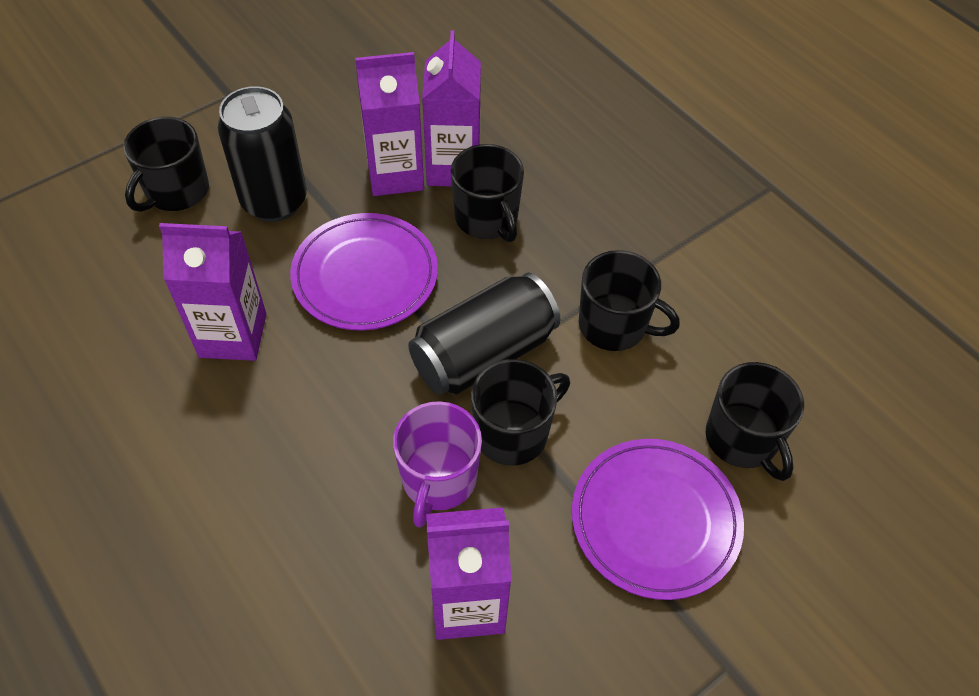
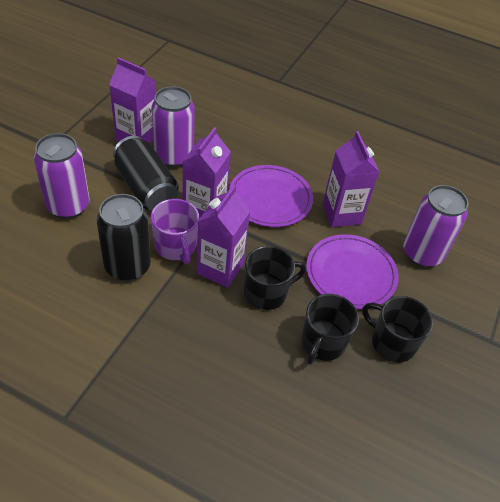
black mug: [123,117,209,212] [451,144,524,242] [471,359,570,466] [579,250,680,351] [706,362,804,481] = 5 -> [244,246,306,310] [301,294,359,365] [362,296,433,363] = 3
purple can: none = 0 -> [34,133,90,219] [152,86,195,167] [403,185,468,267] = 3

